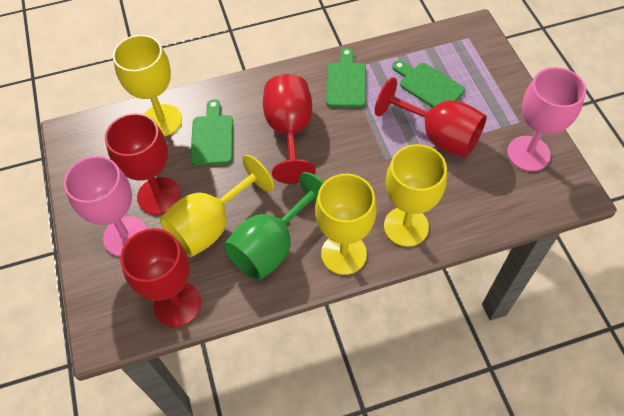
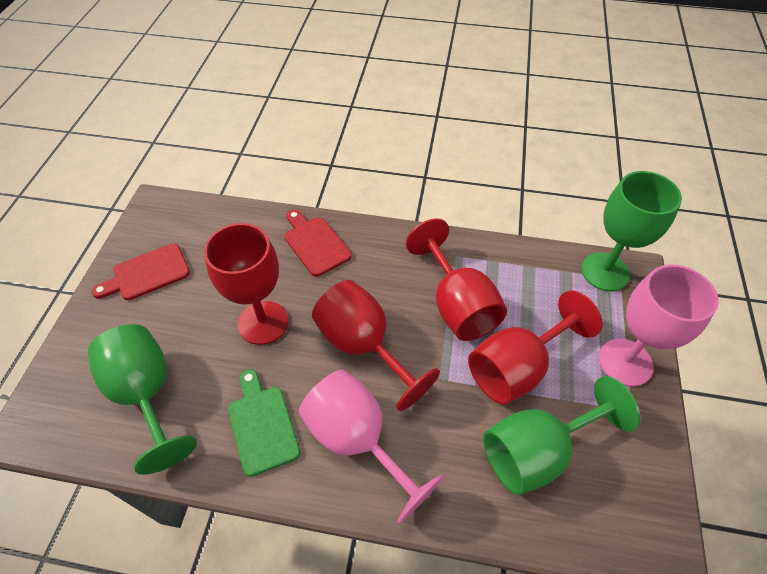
green cutting board: [190,99,233,166] [326,48,366,108] [392,61,465,108] = 3 -> [228,369,300,477] = 1
green goblet: [224,172,324,281] = 1 -> [88,324,197,475] [483,376,641,495] [581,171,682,291] = 3
red cutting board: none = 0 -> [91,243,190,300] [284,209,352,277] = 2
yellow goblet: [113,35,182,137] [160,155,274,257] [315,174,377,275] [384,144,447,247] = 4 -> none = 0

